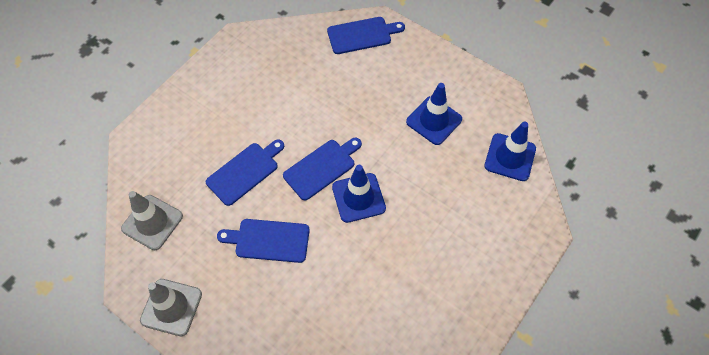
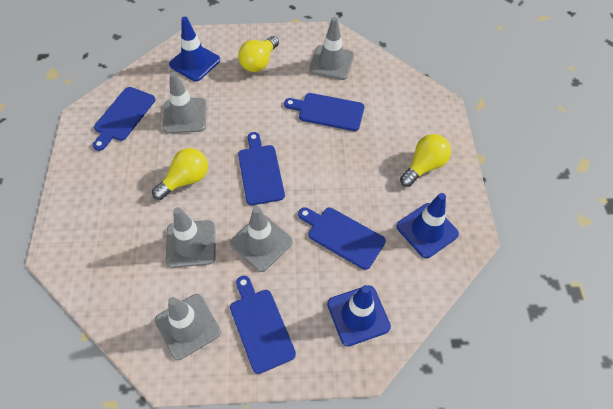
blue cutting board: [206,139,284,206] [217,219,310,263] [283,138,362,200] [327,17,405,54] = 4 -> [93,87,155,151] [230,276,296,374] [238,132,285,205] [284,93,364,131] [298,207,386,270] = 5
grey traffic cone: [121,191,183,250] [140,279,202,336] = 2 -> [155,294,221,360] [163,72,207,133] [166,207,216,268] [230,206,293,272] [309,17,354,80] = 5
yellow light bulb: none = 0 -> [152,148,208,200] [238,36,279,72] [400,134,451,187] = 3

